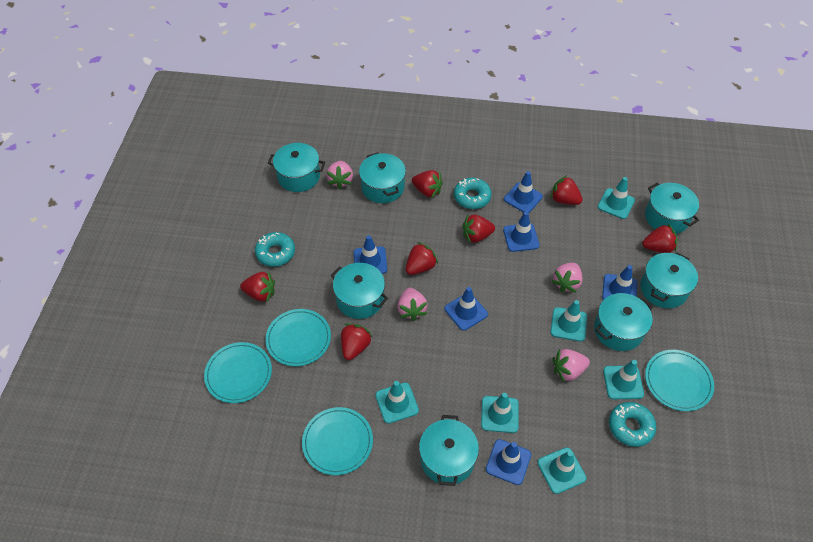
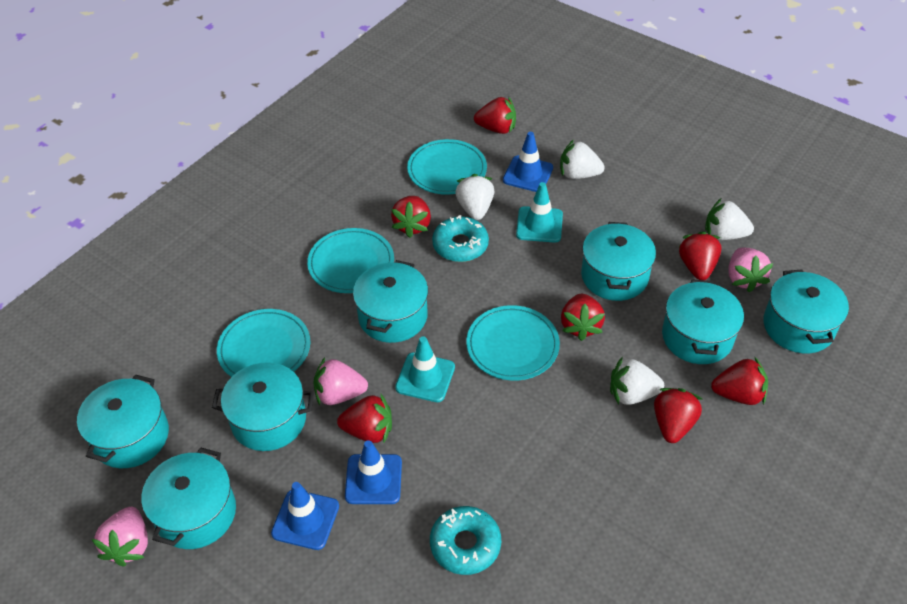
blue traffic cone: [354,235,387,274] [445,287,488,331] [486,439,531,485] [503,212,539,252] [504,171,543,213] [602,265,637,300] = 6 -> [271,482,339,550] [345,440,402,504] [503,132,553,192] = 3
pink strawberry: [326,161,353,189] [397,288,427,321] [551,263,583,293] [553,349,590,382] = 4 -> [91,507,148,567] [313,358,368,405] [728,247,774,292] = 3
turquoise donut: [255,232,295,267] [454,178,492,209] [609,402,656,447] = 3 -> [430,506,501,575] [432,215,489,262] = 2
turquoise traffic cone: [375,381,419,424] [481,393,519,433] [538,447,586,494] [551,300,587,342] [598,177,635,219] [603,360,644,399] = 6 -> [395,337,455,402] [516,182,563,243] = 2
white strawberry: none = 0 -> [455,174,494,220] [560,139,605,179] [610,357,664,405] [705,199,754,240] = 4

